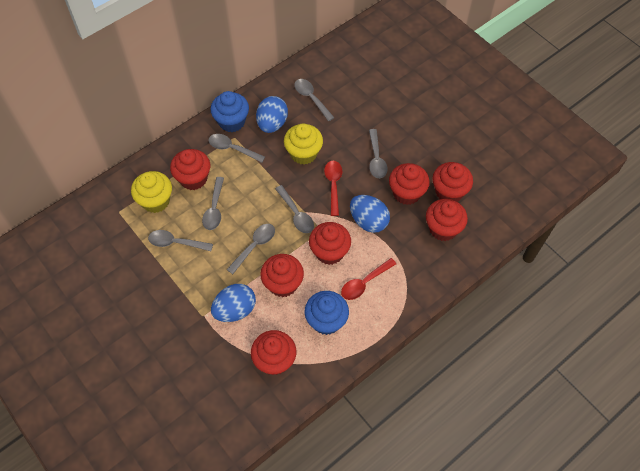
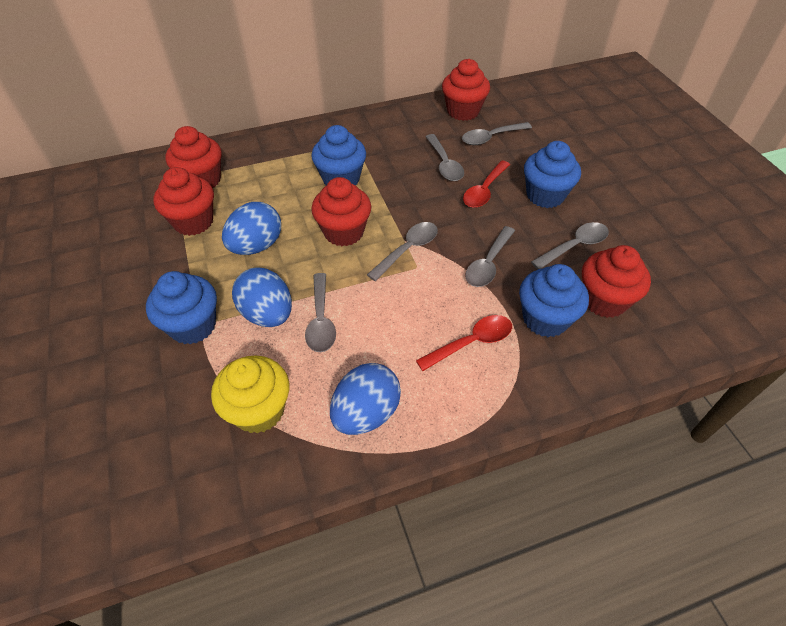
blue cupcake: [210,91,249,132] [304,291,349,335] = 2 -> [146,271,217,345] [311,125,366,186] [519,264,589,337] [524,141,581,208] = 4
grey spoon: [148,230,213,251] [202,177,224,230] [208,134,265,163] [227,224,275,274] [275,185,314,233] [294,79,334,121] [369,129,388,178] = 7 -> [305,273,336,352] [367,222,438,281] [425,134,464,181] [462,122,532,145] [465,226,515,287] [531,222,609,269] = 6
red cupcake: [170,149,210,190] [251,330,296,375] [260,254,304,297] [309,222,351,265] [389,163,430,205] [426,199,468,241] [432,162,473,202] = 7 -> [153,167,214,236] [165,126,222,188] [311,177,371,246] [442,59,490,121] [582,245,651,318] = 5
yellow cupcake: [131,171,172,213] [284,124,323,165] = 2 -> [211,355,289,434] = 1

